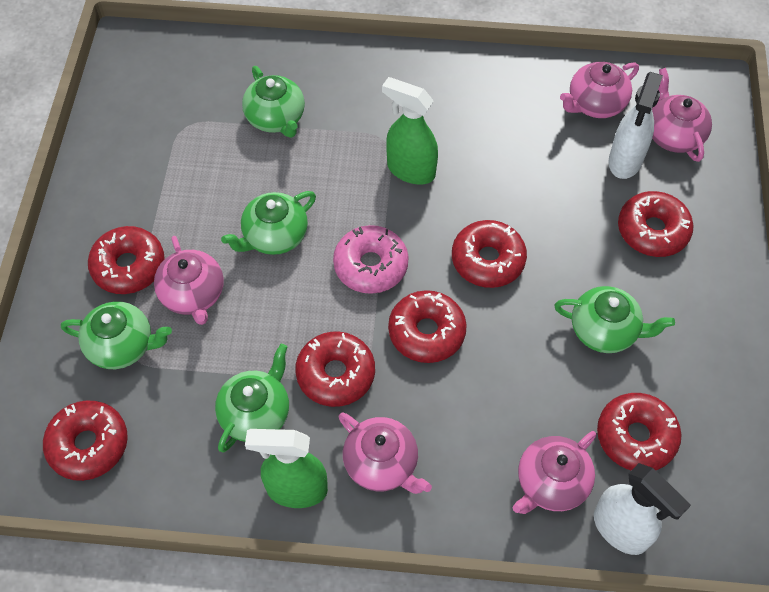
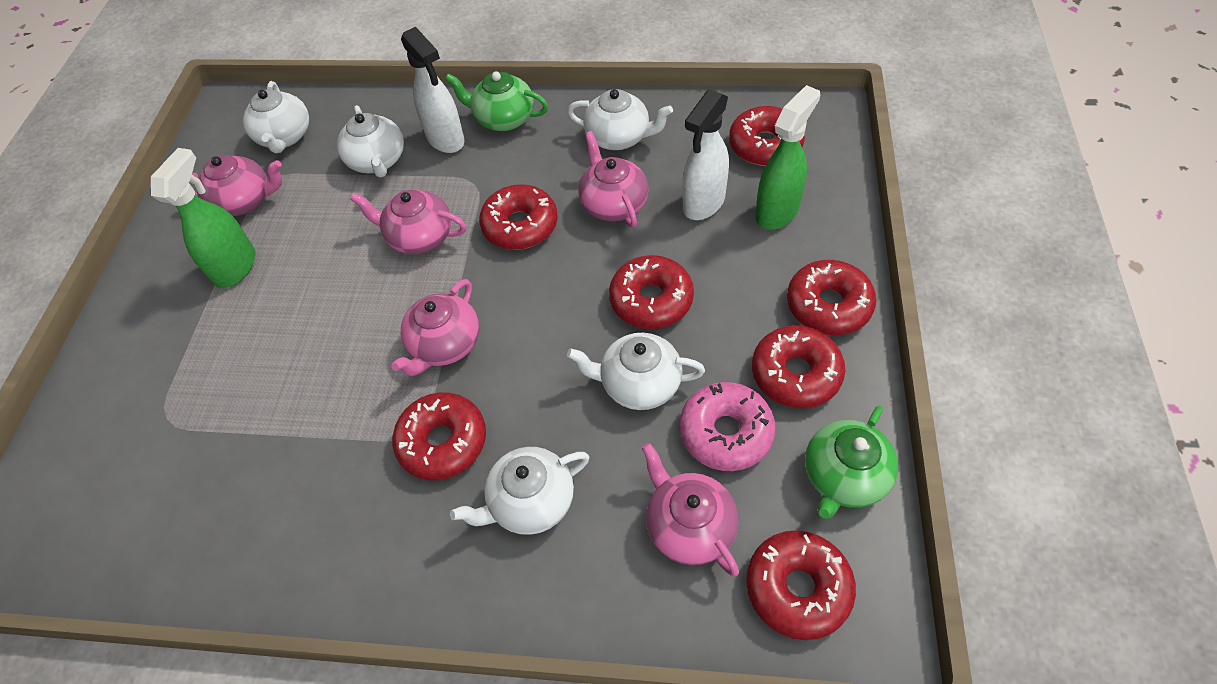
green teapot: [61,301,172,369] [215,344,289,453] [221,191,316,255] [242,66,305,138] [554,286,675,353] = 5 -> [445,71,548,131] [805,406,898,519] = 2
white teapot: none = 0 -> [243,81,309,153] [337,105,404,178] [450,447,589,535] [567,333,705,410] [568,89,673,150] = 5

